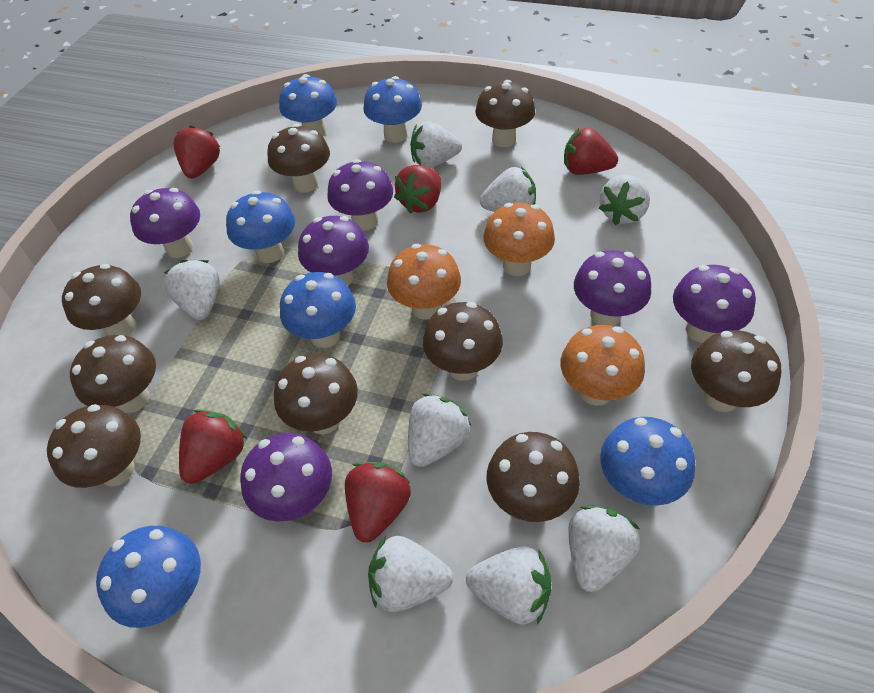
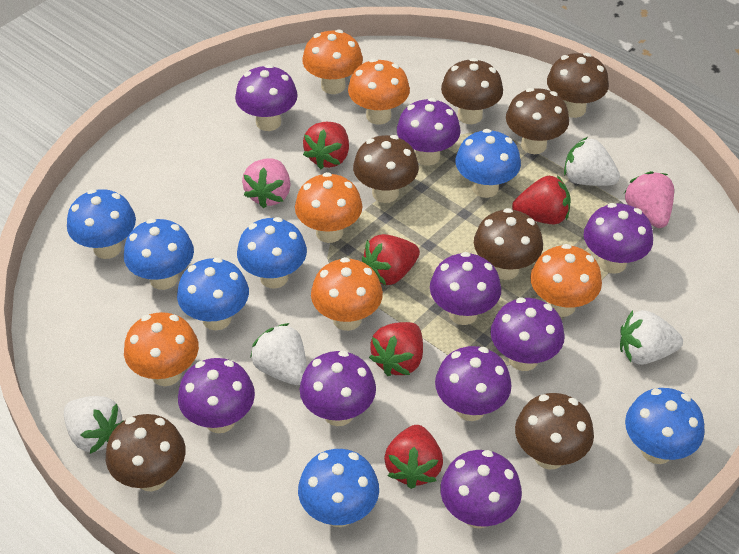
blue mushroom: [96,526,201,628] [226,190,295,263] [279,74,337,136] [280,272,356,348] [363,76,422,143] [600,417,695,506] = 6 -> [67,189,136,259] [124,219,194,290] [177,258,249,330] [237,217,307,288] [298,449,379,527] [455,129,521,198] [625,388,704,464] = 7
brown mushroom: [47,404,141,488] [62,264,141,336] [70,335,156,413] [267,124,330,193] [274,354,358,434] [423,302,503,381] [475,80,535,147] [487,432,580,522] [691,330,781,412] = 9 -> [106,414,186,491] [353,135,419,203] [441,58,503,124] [474,208,543,280] [506,88,569,154] [515,393,594,469] [547,53,609,118] = 7
orange mushroom: [387,244,461,320] [483,203,555,276] [560,325,645,406] = 3 -> [124,312,199,386] [295,172,362,243] [302,30,363,94] [311,257,383,331] [348,59,410,125] [530,244,602,317] = 6
pink strawberry: none = 0 -> [242,159,290,208] [624,171,674,228] = 2
purple mushroom: [130,188,200,258] [240,433,332,522] [298,216,369,286] [327,159,393,231] [574,250,651,326] [673,265,756,343] = 6 -> [178,358,255,433] [235,64,298,131] [300,351,376,426] [397,98,461,166] [430,252,501,325] [435,346,512,421] [440,450,522,528] [490,298,565,371] [584,203,653,274] = 9
white strawberry: [164,260,220,320] [368,536,453,612] [408,393,471,467] [410,121,462,168] [466,546,551,625] [480,167,536,212] [568,506,640,592] [599,175,650,225] = 8 -> [64,396,124,454] [250,323,307,385] [564,137,620,186] [620,310,683,365] = 4

